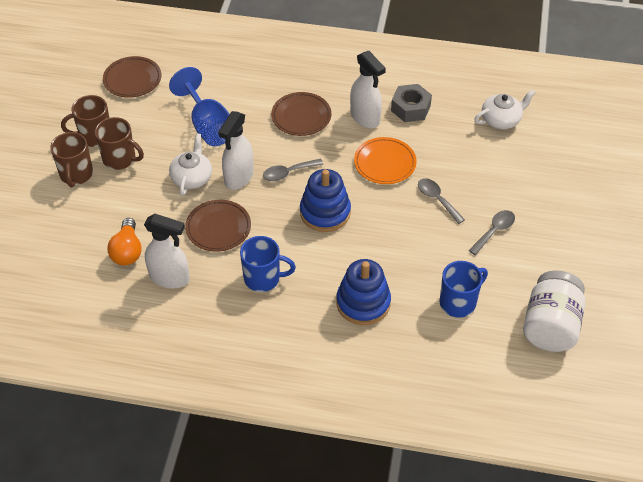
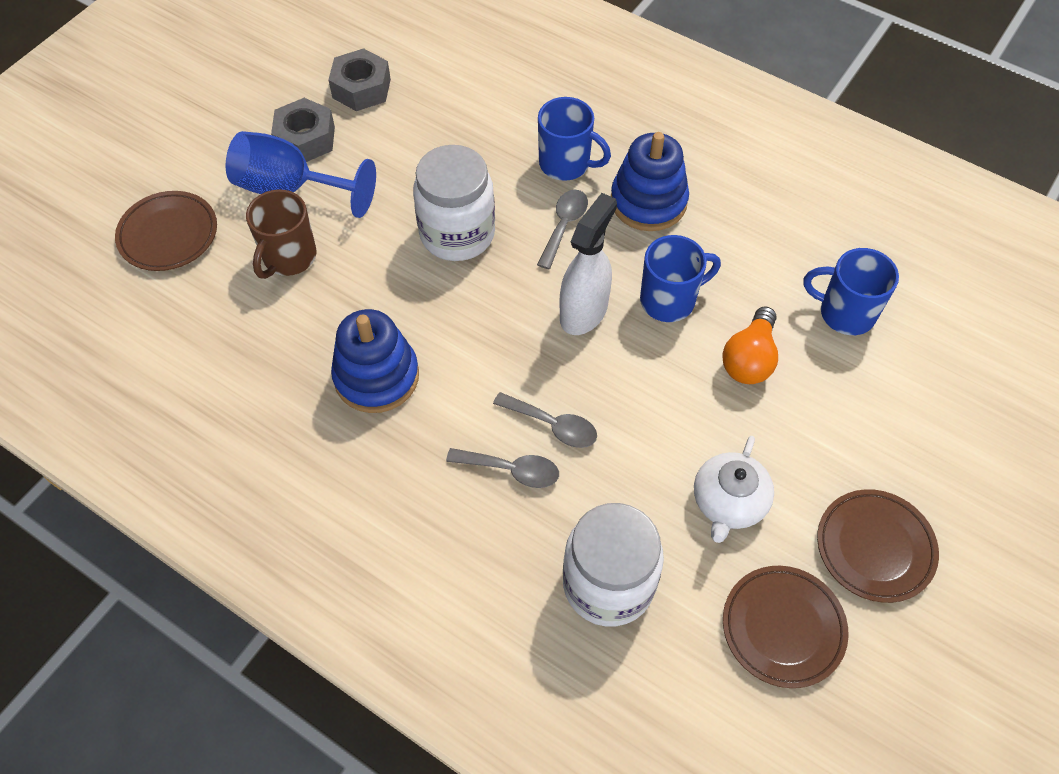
blue mug: [240,236,296,292] [439,261,488,318] = 2 -> [538,97,611,181] [640,235,721,322] [803,248,899,335] = 3
brown mug: [50,132,93,188] [61,95,109,147] [95,117,144,170] = 3 -> [246,189,317,279] = 1
grey nut: [391,84,432,122] = 1 -> [271,98,335,162] [328,48,391,111] = 2
orange plate: [354,137,417,184] = 1 -> none = 0
white jar: [523,270,585,352] = 1 -> [413,145,495,261] [563,503,664,627] = 2
white spray bottle: [144,214,190,288] [218,111,254,190] [350,51,386,128] = 3 -> [559,193,617,335] = 1
white teapot: [169,133,212,196] [474,90,535,129] = 2 -> [694,436,774,543] = 1

